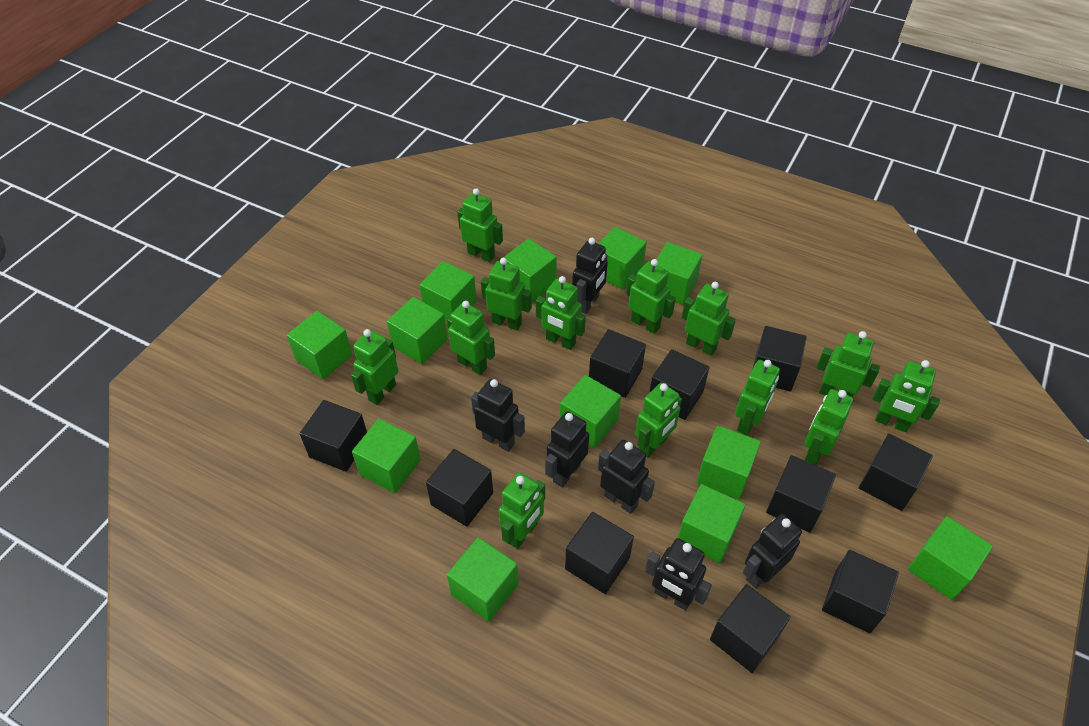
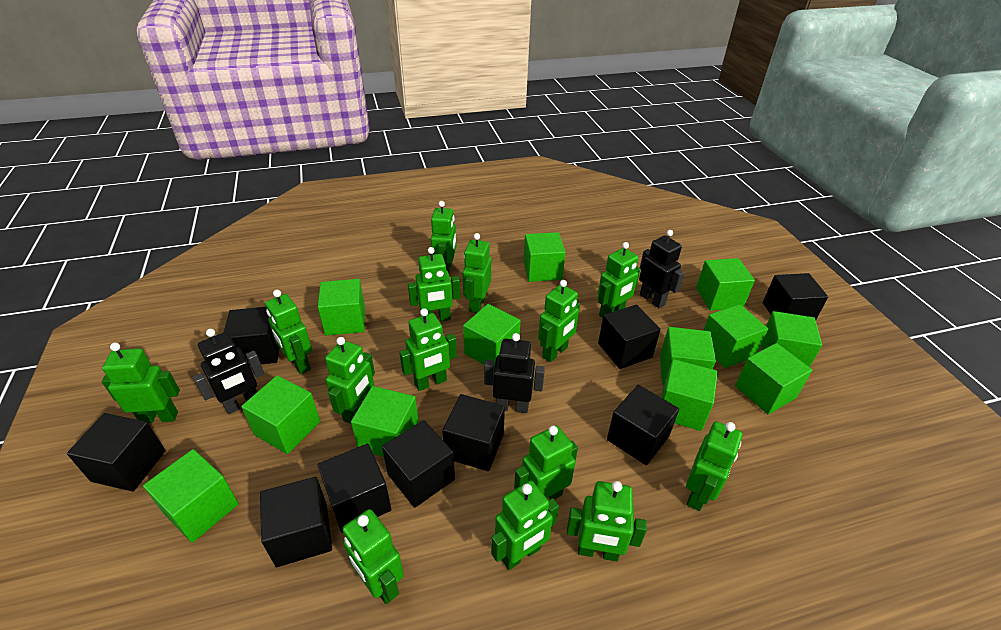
black cube: [300,400,367,472] [426,449,493,527] [565,512,634,594] [589,329,646,398] [649,349,710,420] [710,584,791,673] [753,326,807,392] [766,455,836,533] [822,550,899,633] [859,434,933,511] = 10 -> [67,413,166,492] [224,307,279,365] [260,477,332,567] [317,444,392,533] [382,420,455,508] [442,394,505,471] [598,304,661,369] [607,385,679,465] [763,273,828,320] = 9
black robot: [471,379,525,452] [545,411,589,488] [572,238,608,314] [598,440,655,514] [645,538,712,611] [743,514,802,588] = 6 -> [193,329,264,414] [484,333,545,413] [639,230,685,308] = 3
green robot: [351,329,398,405] [447,301,495,375] [457,188,503,262] [481,258,532,330] [498,472,545,549] [536,276,586,350] [627,259,676,334] [635,383,682,458] [682,282,736,356] [735,360,780,435] [804,389,854,465] [816,331,880,397] [872,360,940,432] = 13 -> [102,343,180,423] [265,290,312,374] [325,337,375,424] [343,509,404,604] [399,308,457,391] [408,247,460,321] [431,201,456,273] [463,233,491,313] [491,480,559,570] [514,426,578,500] [538,280,580,362] [567,481,647,561] [597,242,640,318] [686,421,742,511] = 14

